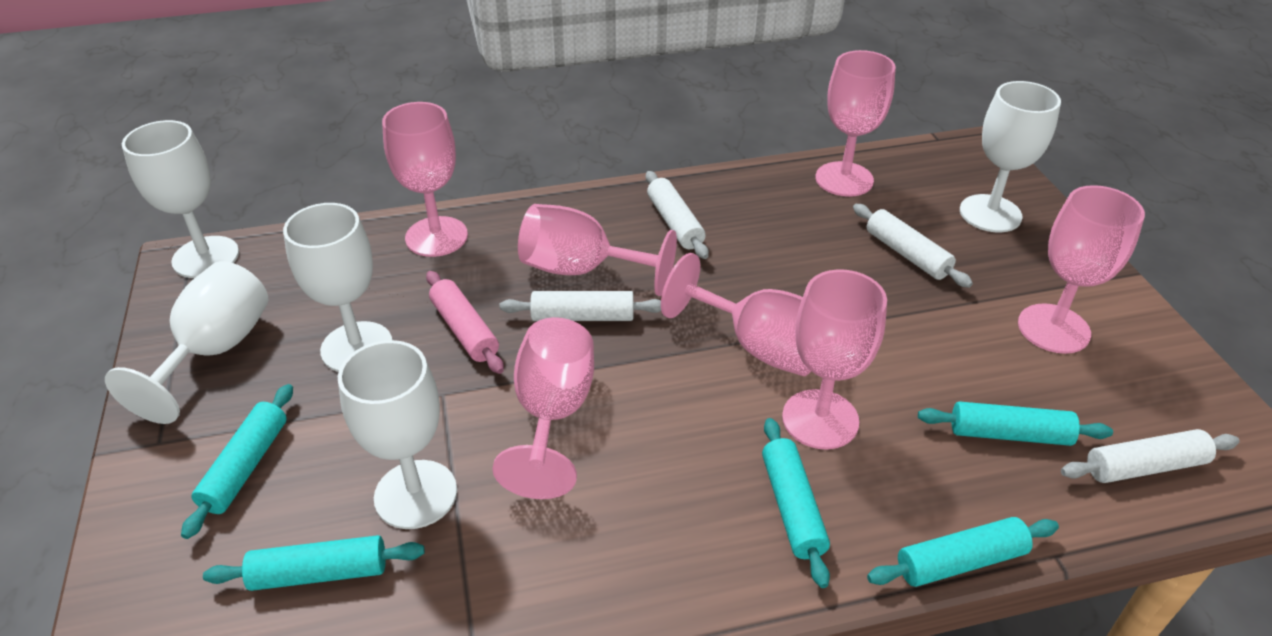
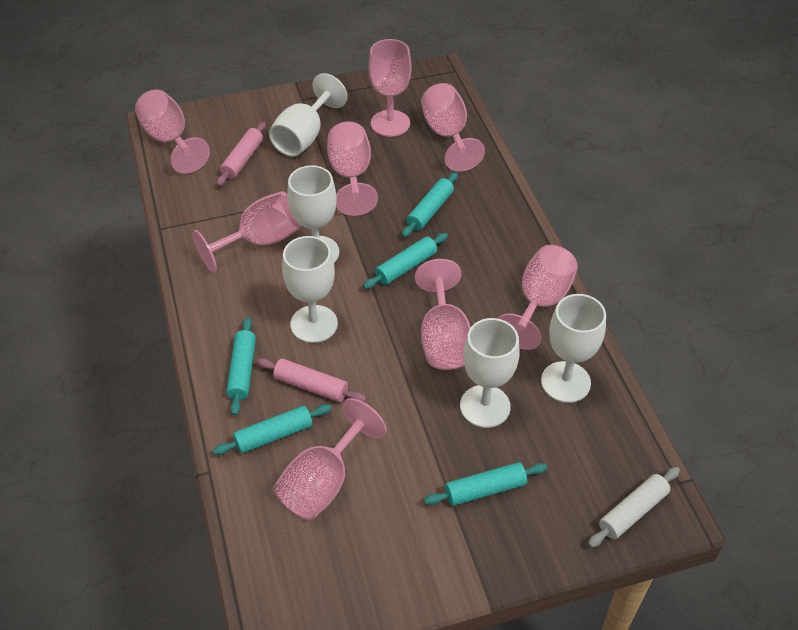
pink goblet: [382,102,468,257] [492,317,594,499] [518,204,677,296] [661,253,811,376] [782,269,887,450] [815,50,896,197] [1018,185,1145,354] = 7 -> [135,90,210,173] [192,191,301,272] [274,398,386,520] [327,121,378,216] [369,39,411,137] [415,259,471,370] [421,83,485,172] [498,245,578,350] = 8
pink rolling pin: [426,271,504,374] = 1 -> [216,122,266,186] [256,358,366,402] = 2
white rolling pin: [499,291,661,321] [646,171,709,259] [853,204,973,288] [1061,429,1239,483] = 4 -> [588,467,680,548] = 1

